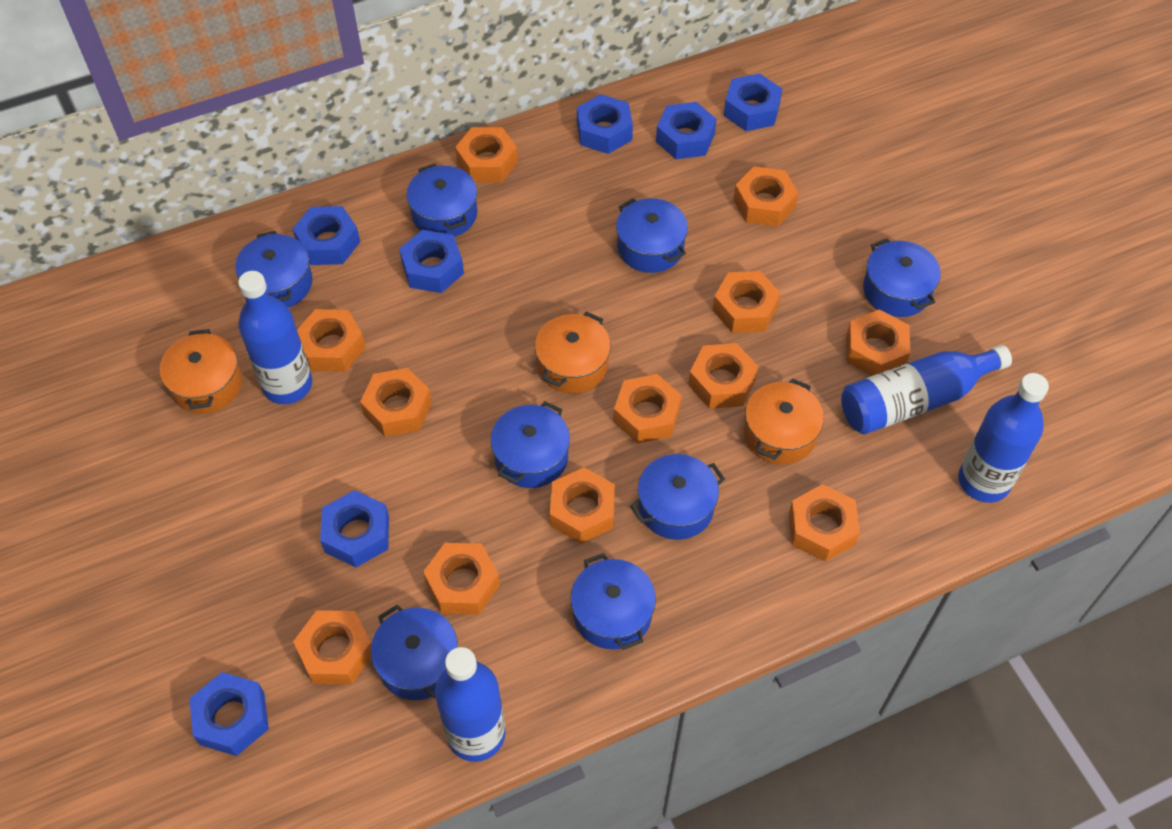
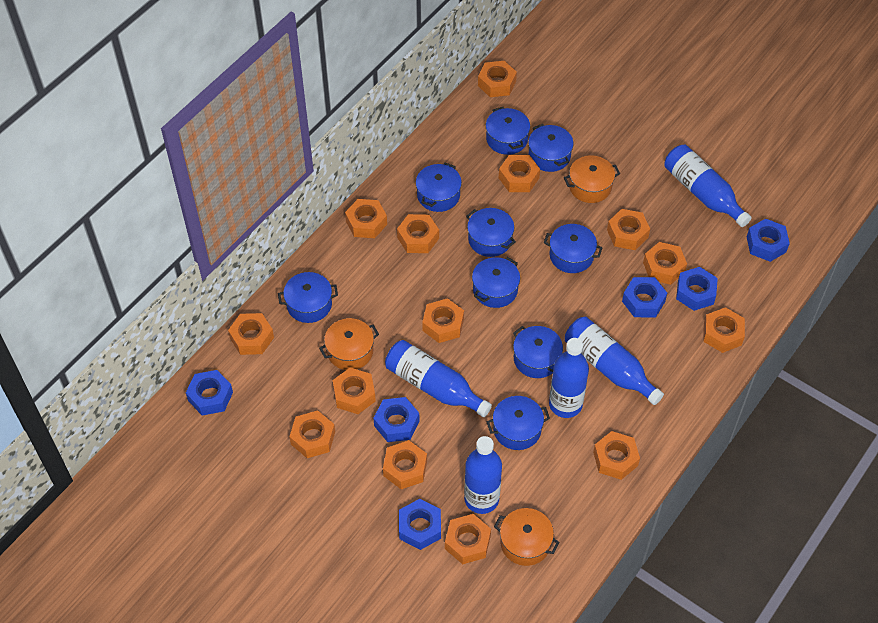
blue bottle: [238,271,312,404] [435,647,505,762] [841,345,1012,435] [958,373,1049,503] = 4 -> [385,340,492,417] [464,436,502,514] [549,338,589,418] [565,317,664,405] [664,145,752,227] = 5
blue nut: [189,672,269,756] [293,206,360,265] [320,490,389,568] [399,230,464,293] [577,94,633,154] [656,102,717,159] [724,74,782,131] = 7 -> [186,370,233,416] [373,397,420,442] [399,499,441,550] [622,277,667,317] [676,267,718,311] [747,219,790,262] = 6
blue pot: [235,231,312,308] [371,605,458,700] [406,164,477,237] [491,401,570,488] [571,553,656,650] [616,198,688,273] [630,454,725,540] [863,238,941,317] = 8 -> [278,272,338,323] [416,163,462,212] [466,208,516,257] [472,257,520,308] [486,107,530,155] [487,396,550,450] [513,326,563,378] [528,124,573,172] [544,224,603,273] = 9
orange nut: [293,610,372,684] [297,309,365,372] [360,368,432,437] [423,543,500,615] [455,127,518,183] [550,467,615,544] [614,374,682,444] [688,343,758,409] [713,271,781,333] [733,166,798,227] [789,484,860,562] [846,309,910,376] = 12 -> [228,313,274,355] [289,411,335,458] [333,368,376,414] [345,199,387,238] [383,440,427,489] [397,214,439,253] [422,298,464,343] [445,514,491,564] [478,61,517,97] [499,155,540,192] [593,431,640,480] [607,209,650,250] [643,242,687,285] [703,307,745,353] = 14

